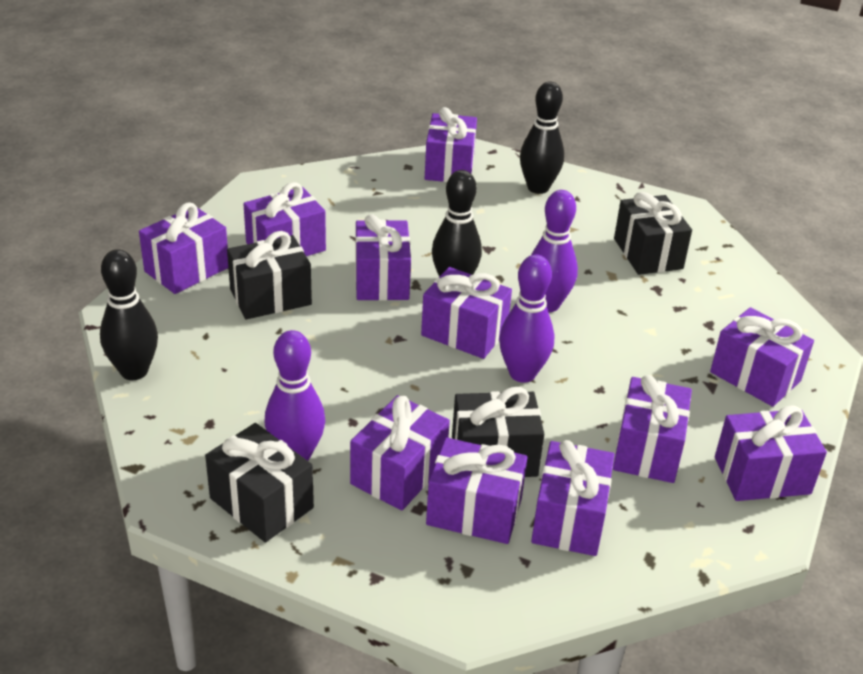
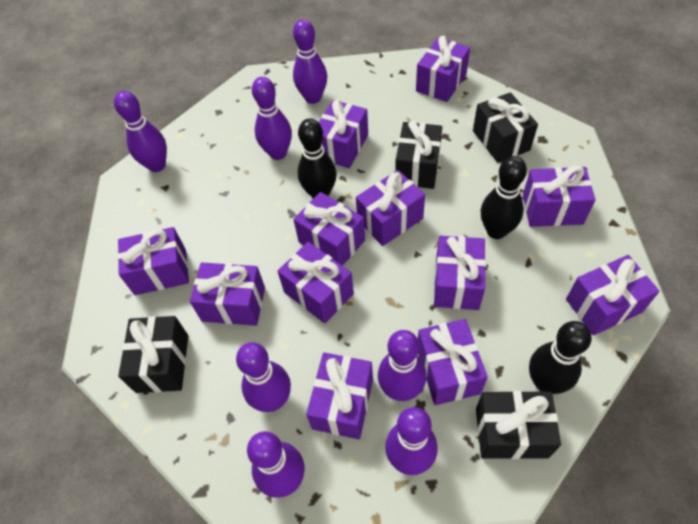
purple bowling pin: [265,330,325,461] [499,255,554,383] [531,190,578,312] = 3 -> [114,91,167,172] [236,342,291,412] [247,431,305,498] [252,77,292,160] [293,19,327,104] [378,330,426,401] [385,407,438,475] = 7
purple gift: [139,202,228,294] [243,182,326,256] [350,395,450,511] [355,214,411,301] [421,267,512,359] [425,107,477,182] [426,438,527,544] [531,440,614,556] [613,375,692,483] [710,307,814,407] [715,405,827,501] = 11 -> [117,227,189,295] [190,263,265,326] [278,242,354,324] [293,192,365,266] [306,352,373,439] [318,99,368,168] [356,170,425,246] [416,36,470,102] [418,319,488,405] [434,236,486,310] [523,165,596,227] [566,255,660,335] = 12

